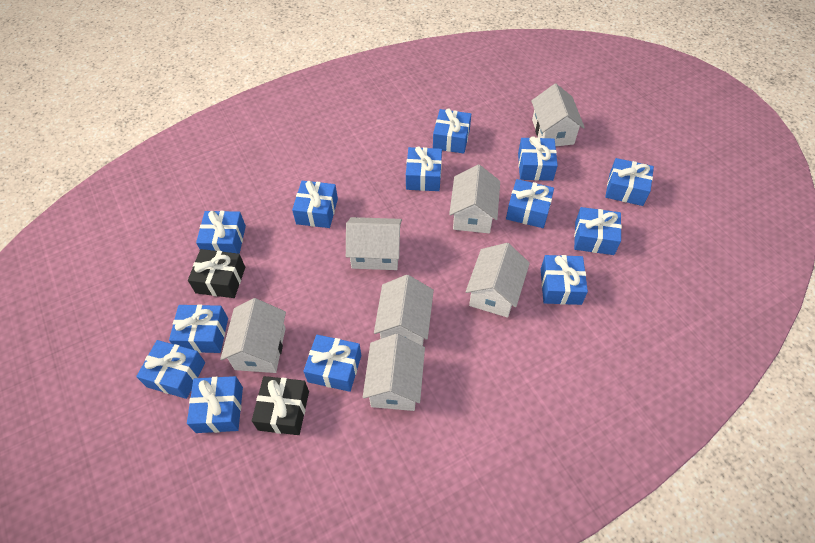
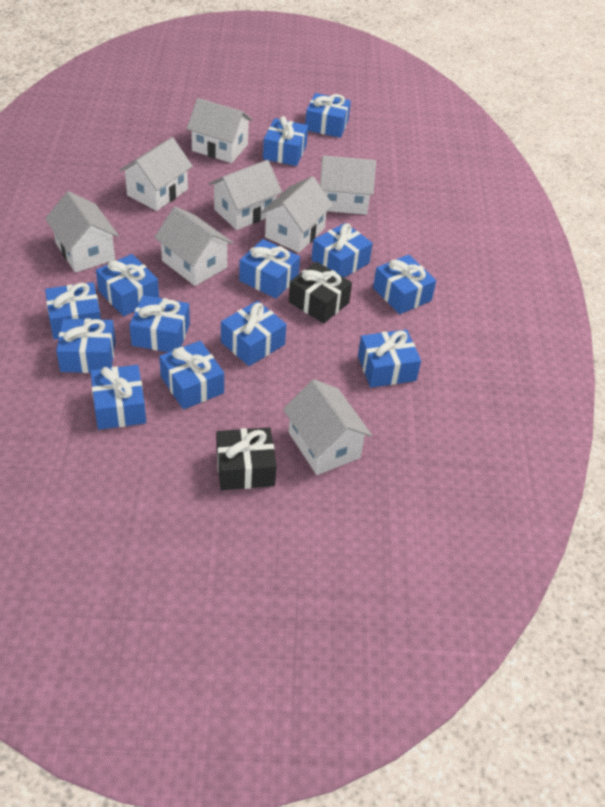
white house: [220,298,286,373] [346,217,402,270] [363,334,425,411] [374,275,434,346] [449,165,500,233] [466,243,530,318] [531,84,585,146] = 7 -> [45,191,119,273] [119,137,193,211] [154,206,233,286] [187,98,253,163] [209,160,282,230] [260,176,333,253] [283,379,372,475] [320,156,376,215] = 8

